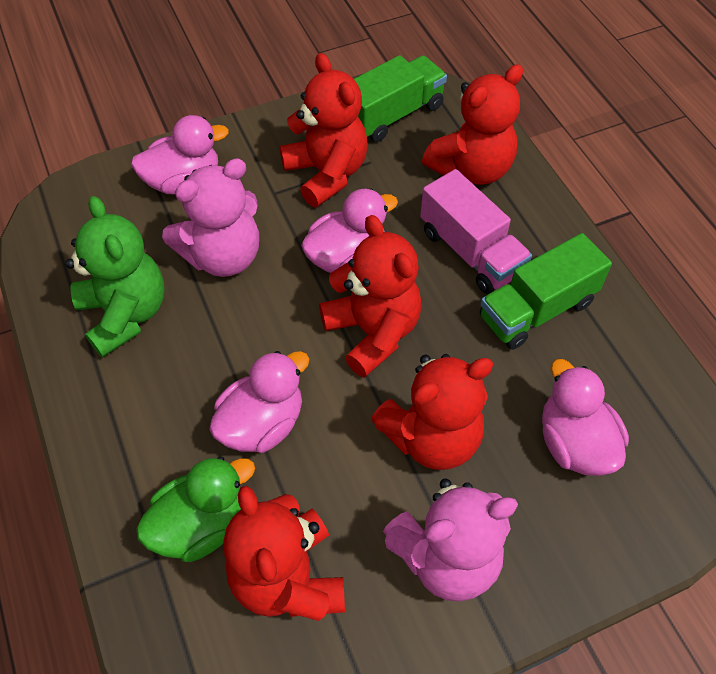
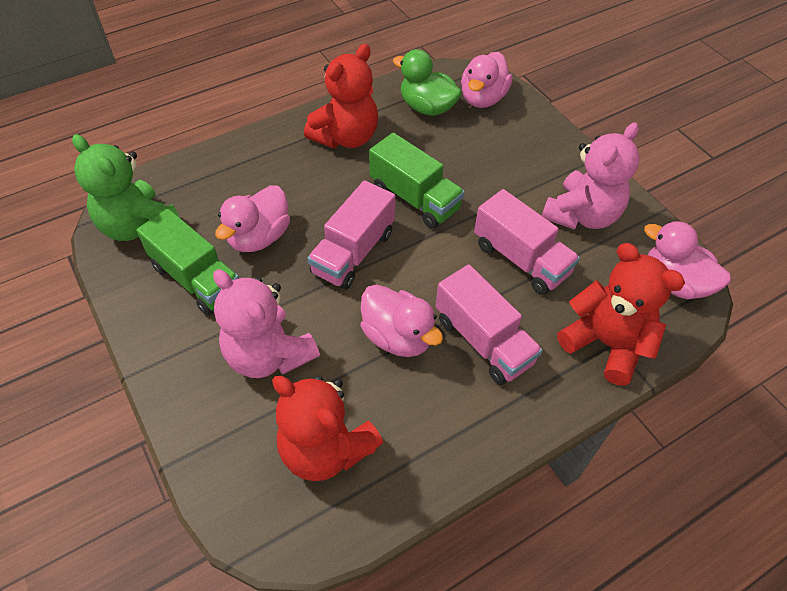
pink truck: [420,169,532,294] = 1 -> [307,180,395,290] [436,264,543,385] [474,189,580,295] = 3
red teddy bear: [223,486,345,621] [280,53,368,207] [319,215,422,378] [371,354,493,470] [422,64,523,185] = 5 -> [272,376,383,481] [304,44,378,148] [557,243,685,386] = 3

